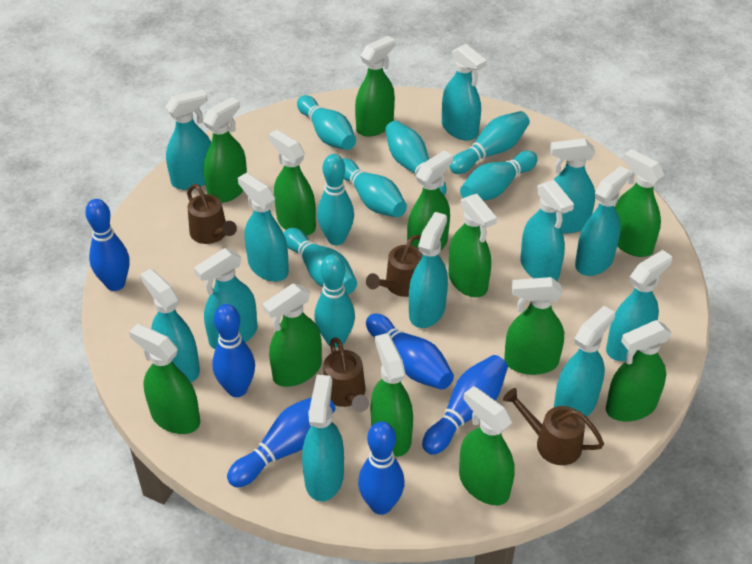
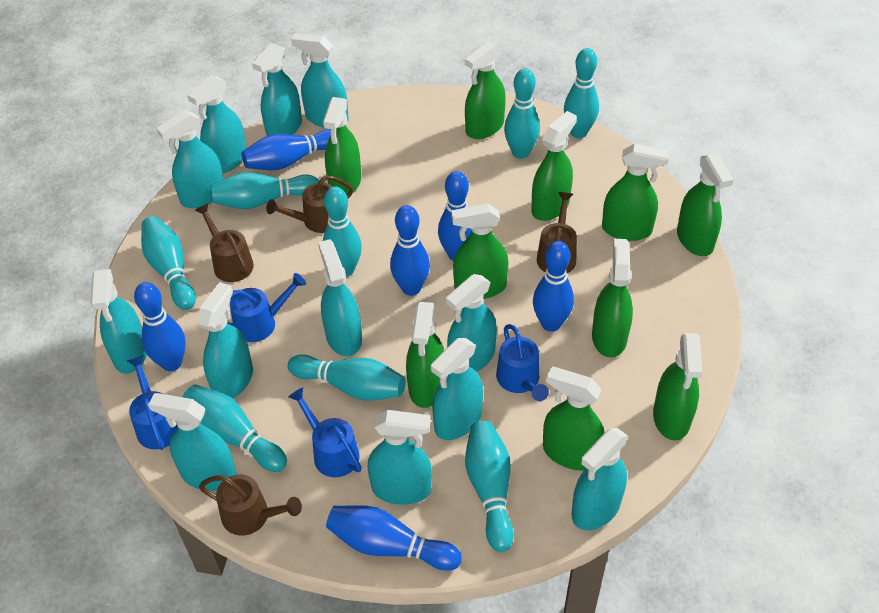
blue watering can: none = 0 -> [127,355,178,450] [227,273,306,342] [288,388,362,477] [496,324,549,401] = 4
green spray bottle: [129,324,200,434] [203,97,247,203] [262,283,322,387] [269,130,316,236] [355,36,395,137] [371,333,413,457] [407,150,453,250] [448,194,497,297] [459,386,514,505] [504,277,564,375] [606,320,672,422] [615,149,665,257] = 12 -> [323,97,361,195] [406,302,444,408] [451,204,508,299] [465,41,506,139] [531,111,577,221] [543,367,604,471] [592,239,633,357] [602,144,669,241] [653,333,702,440] [677,153,734,256] = 10

